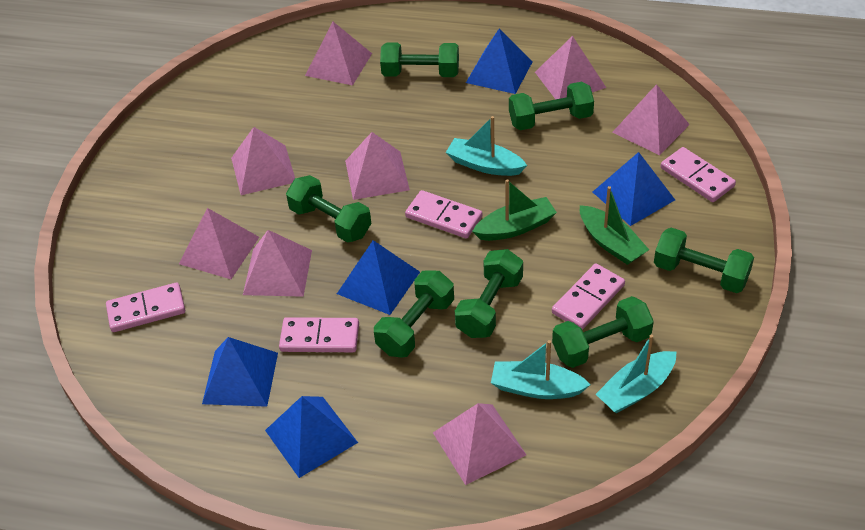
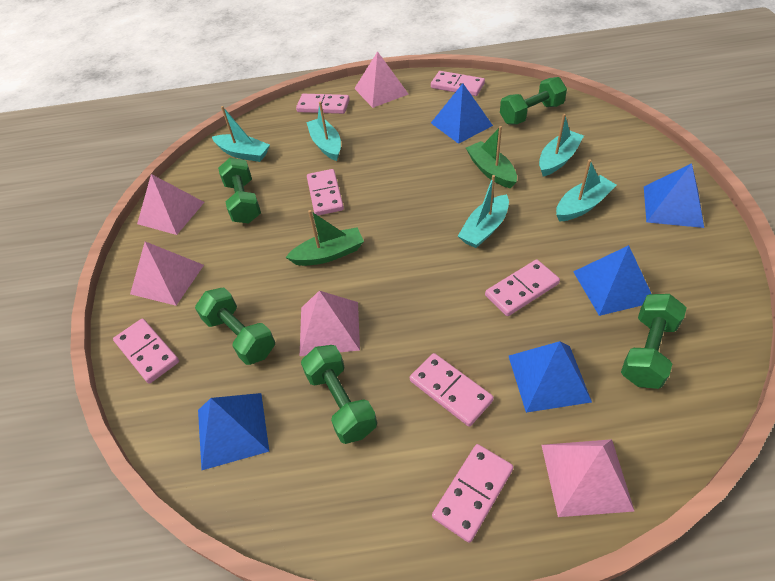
green dumbbell: [286,175,371,243] [374,270,454,358] [380,42,459,77] [455,249,523,338] [509,82,594,130] [552,296,654,368] [654,228,754,293] = 7 -> [195,287,275,365] [218,158,261,223] [301,345,377,444] [500,77,567,124] [621,294,686,389] = 5
pink domino: [106,282,185,332] [279,317,359,352] [405,190,482,238] [552,263,625,330] [660,147,736,202] = 5 -> [113,319,179,384] [296,94,350,114] [307,169,344,216] [410,353,494,427] [431,71,485,96] [432,444,513,543] [485,259,560,316] = 7
pink pyramid: [179,208,259,279] [231,127,295,195] [243,230,312,297] [305,22,372,86] [345,132,410,200] [433,403,526,485] [535,36,606,99] [612,84,690,155] = 8 -> [130,241,204,306] [137,174,204,235] [300,291,360,356] [354,51,409,108] [541,439,635,517] = 5
turquoise boat: [446,116,527,176] [491,340,591,399] [596,334,676,413] = 3 -> [212,106,270,162] [306,102,341,161] [458,175,509,248] [539,114,584,176] [556,159,616,222] = 5

